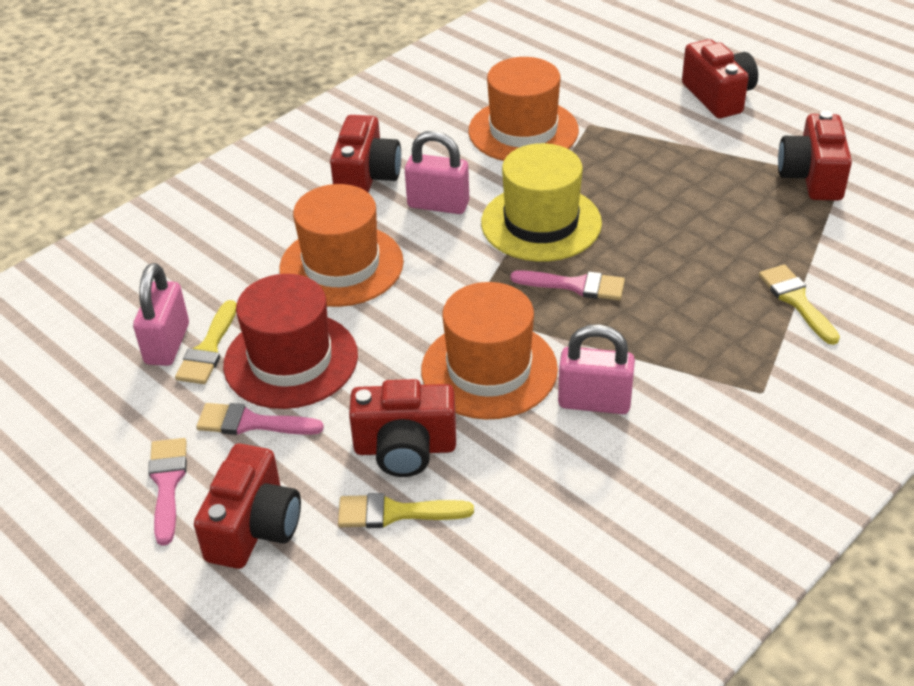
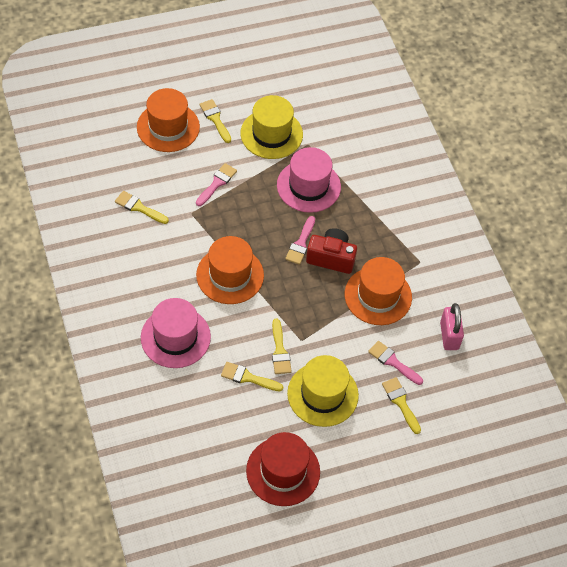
pink hat: none = 0 -> [141,298,211,368] [277,147,341,213] = 2
pink padlock: [133,263,189,366] [405,131,469,214] [558,324,635,414] = 3 -> [440,303,464,350] = 1
red camera: [194,444,301,569] [330,115,401,193] [349,379,456,477] [682,39,758,118] [778,111,852,200] = 5 -> [306,228,357,274] = 1
yellow brush: [175,300,237,384] [338,493,474,528] [759,265,840,345] = 3 -> [115,191,169,224] [199,99,231,143] [221,362,283,391] [272,319,292,374] [382,377,421,434] = 5
yellow hat: [481,143,602,262] = 1 -> [240,95,303,159] [287,355,359,427] = 2

